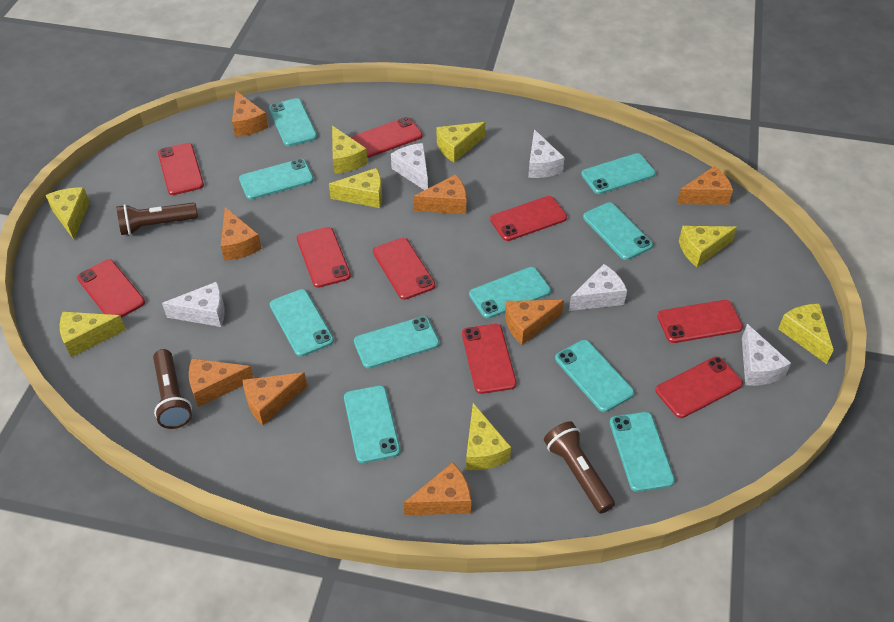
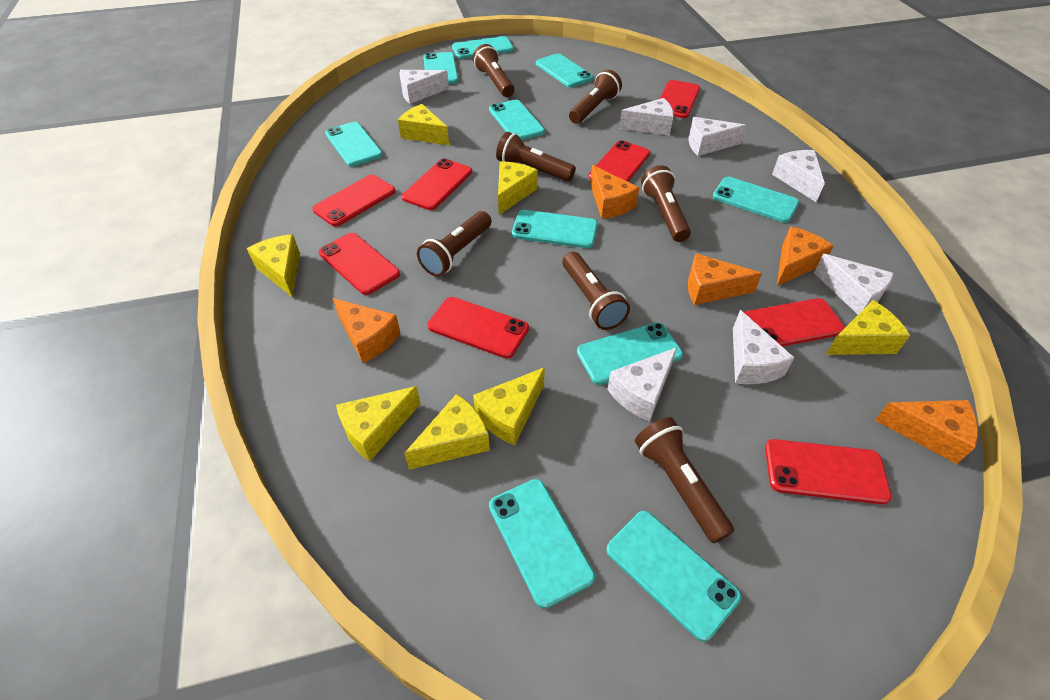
brown flashlight: [116,203,198,235] [153,349,192,429] [544,421,615,514] = 3 -> [417,211,491,276] [473,44,515,97] [496,132,576,181] [562,252,630,330] [569,70,622,124] [635,417,734,543] [641,165,691,242] = 7
orange cheese: [189,358,254,407] [221,207,262,261] [232,91,268,137] [243,372,307,425] [404,462,471,515] [414,174,466,214] [505,300,564,345] [677,166,733,205] = 8 -> [333,298,401,363] [590,165,639,219] [688,253,762,305] [777,226,834,286] [875,400,978,464] = 5
red phone: [77,259,145,318] [158,143,204,195] [297,227,351,288] [351,117,423,158] [373,238,435,300] [462,324,517,394] [490,196,567,241] [656,356,743,418] [657,300,743,343] = 9 -> [312,175,395,227] [319,233,400,295] [402,158,472,210] [428,297,529,359] [588,140,650,182] [660,80,700,118] [744,298,845,346] [765,439,892,504] = 8
white cheese: [162,282,225,327] [391,143,428,190] [528,129,565,178] [569,264,627,311] [742,324,791,386] = 5 -> [400,70,449,104] [607,347,677,422] [619,98,674,135] [689,117,746,156] [733,310,794,384] [772,150,825,202] [814,254,894,315] = 7
yellow cheese: [46,188,90,240] [60,312,126,357] [329,168,382,208] [332,126,368,174] [437,122,485,163] [466,403,511,470] [679,226,737,267] [778,304,833,364] = 8 -> [247,234,300,298] [336,386,421,461] [398,104,449,145] [404,394,490,470] [473,367,545,445] [498,161,538,215] [826,300,910,355] = 7

